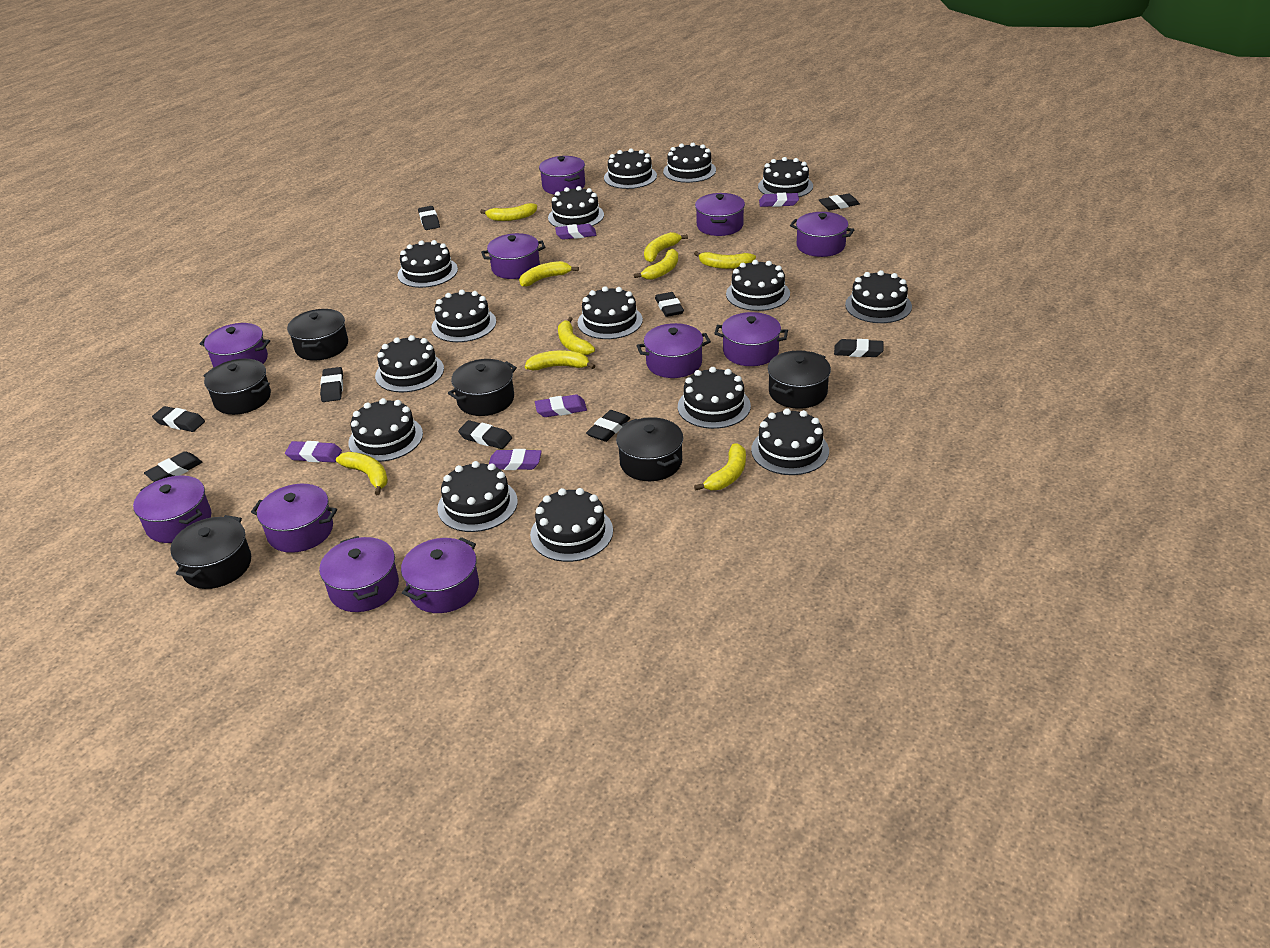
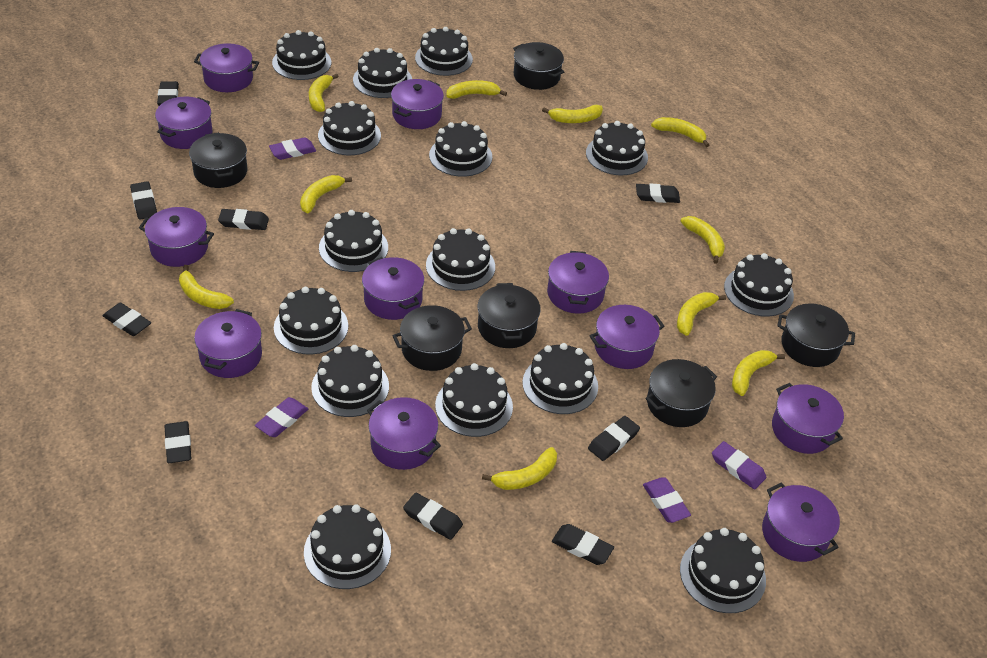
purple eraser: [285,441,342,463] [489,449,542,470] [535,395,587,417] [555,224,596,240] [759,193,799,207] = 5 -> [255,397,308,437] [269,137,316,160] [643,477,691,523] [712,441,766,489] = 4
yellow banana: [336,452,388,495] [480,203,537,221] [519,261,579,287] [525,350,595,370] [558,317,595,355] [634,249,678,280] [644,232,688,262] [694,251,756,269] [694,443,746,491] = 9 -> [179,265,234,309] [300,175,352,214] [309,73,339,112] [446,80,507,99] [482,447,557,490] [542,105,603,123] [651,117,709,147] [677,292,726,336] [680,216,725,264] [732,350,785,396] = 10

